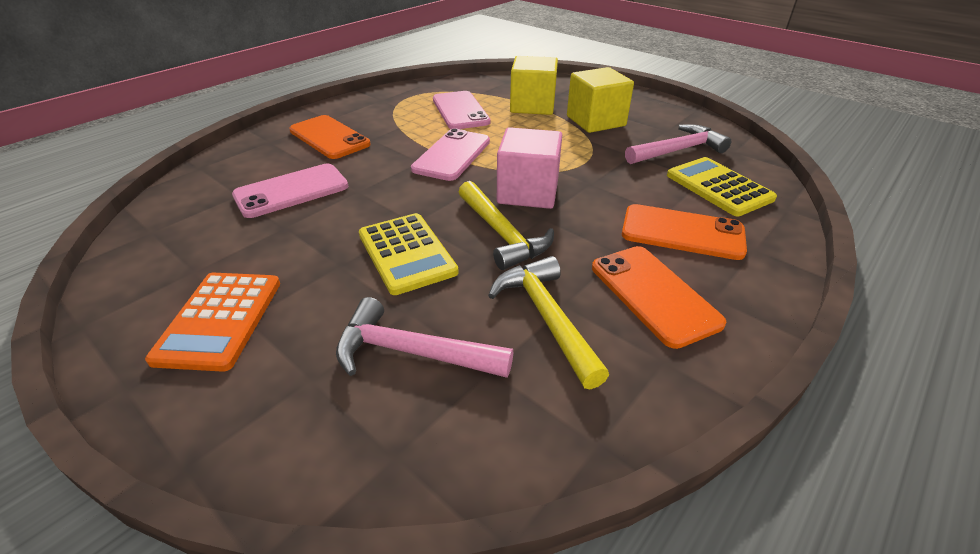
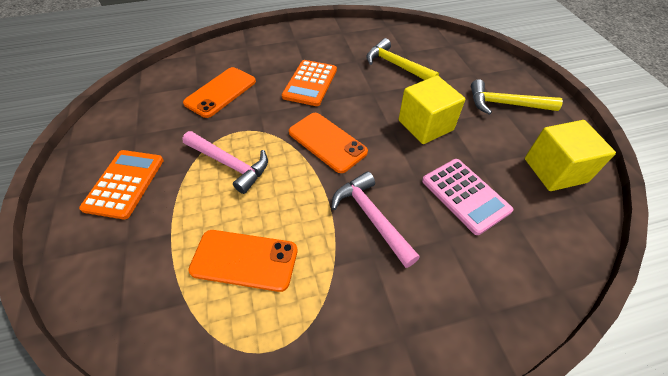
orange calculator: [145,273,280,372] = 1 -> [79,150,164,219] [282,60,337,106] = 2
pink calculator: none = 0 -> [422,159,513,235] = 1
pink cube: [497,127,562,209] = 1 -> none = 0
pink phone: [232,164,348,218] [411,128,490,181] [433,91,490,129] = 3 -> none = 0
yellow calculator: [359,213,459,295] [667,157,777,217] = 2 -> none = 0

